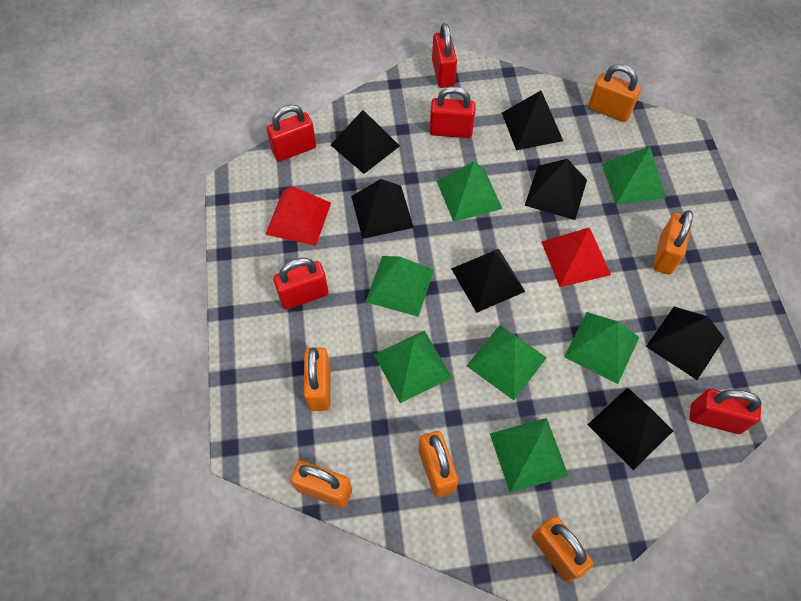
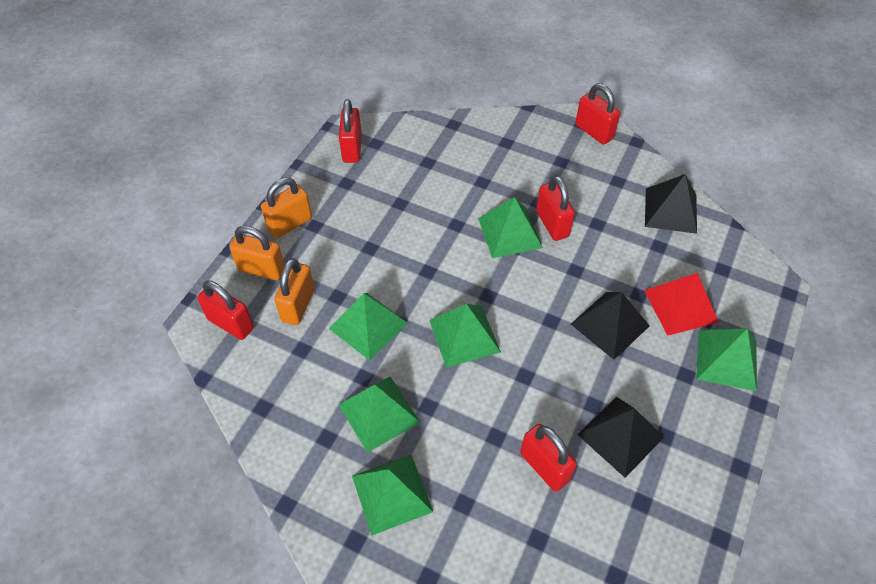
black pyramid: [331,110,400,174] [351,179,414,239] [451,249,525,313] [502,91,563,150] [525,159,587,220] [588,387,673,470] [646,307,724,380] = 7 -> [571,292,650,360] [577,397,664,478] [645,174,697,234] = 3
green pyramid: [365,256,434,317] [374,330,452,403] [437,161,502,222] [466,325,547,400] [490,418,569,493] [564,312,639,384] [602,146,666,205] = 7 -> [329,293,408,361] [339,377,421,453] [352,454,433,535] [429,304,501,368] [478,197,543,258] [696,329,757,391] = 6
orange padlock: [290,460,352,508] [304,347,330,411] [419,431,459,498] [532,516,594,582] [588,64,641,122] [653,210,693,275] = 6 -> [229,226,285,280] [261,178,312,238] [274,258,315,325] = 3
red pyramid: [265,186,331,246] [542,228,611,287] = 2 -> [644,273,719,336] = 1

